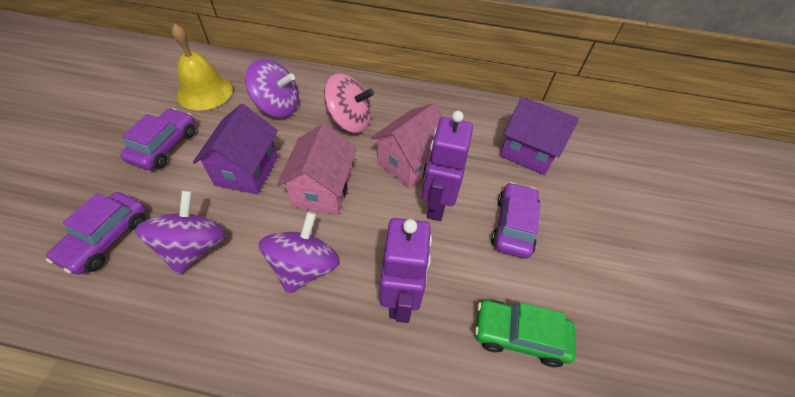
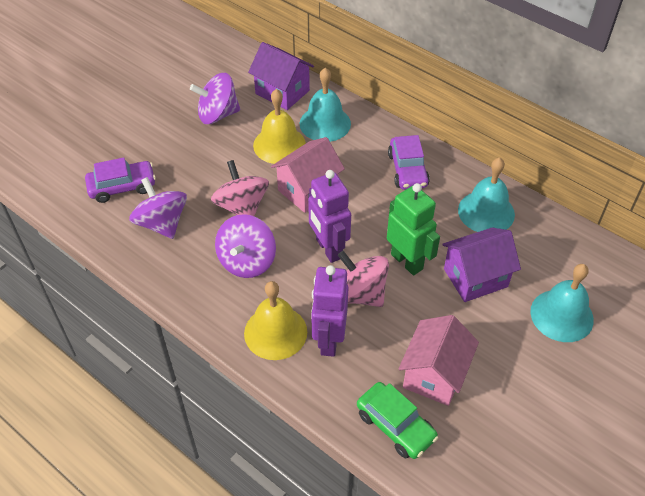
green robot: none = 0 -> [387,183,440,276] = 1
pink spinning top: [324,73,374,133] = 1 -> [211,160,269,216] [338,251,389,307] = 2
purple car: [46,192,146,275] [120,108,195,170] [491,182,540,258] = 3 -> [85,157,156,203] [388,135,430,190] = 2
turquoise bell: none = 0 -> [300,68,351,142] [458,157,515,232] [530,264,594,342] = 3
yellow bell: [172,24,233,110] = 1 -> [244,281,307,360] [253,89,306,164] = 2

